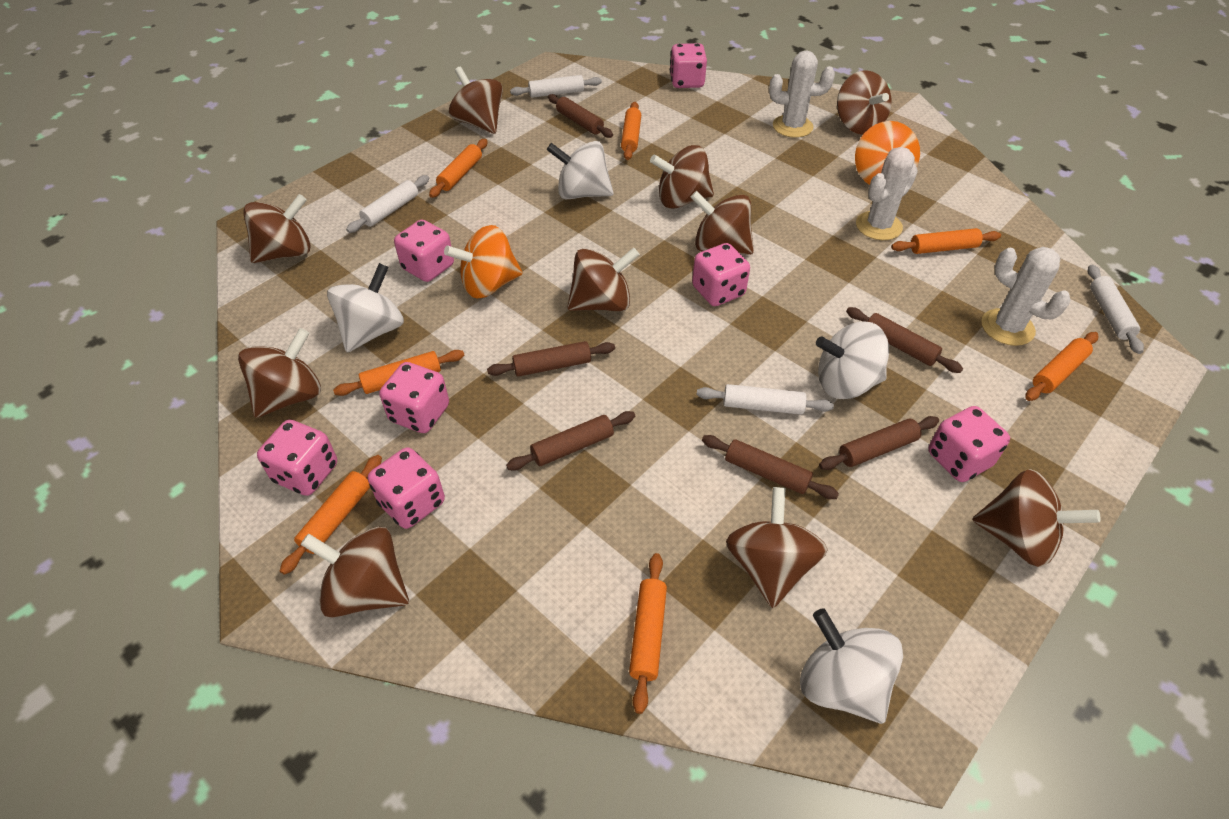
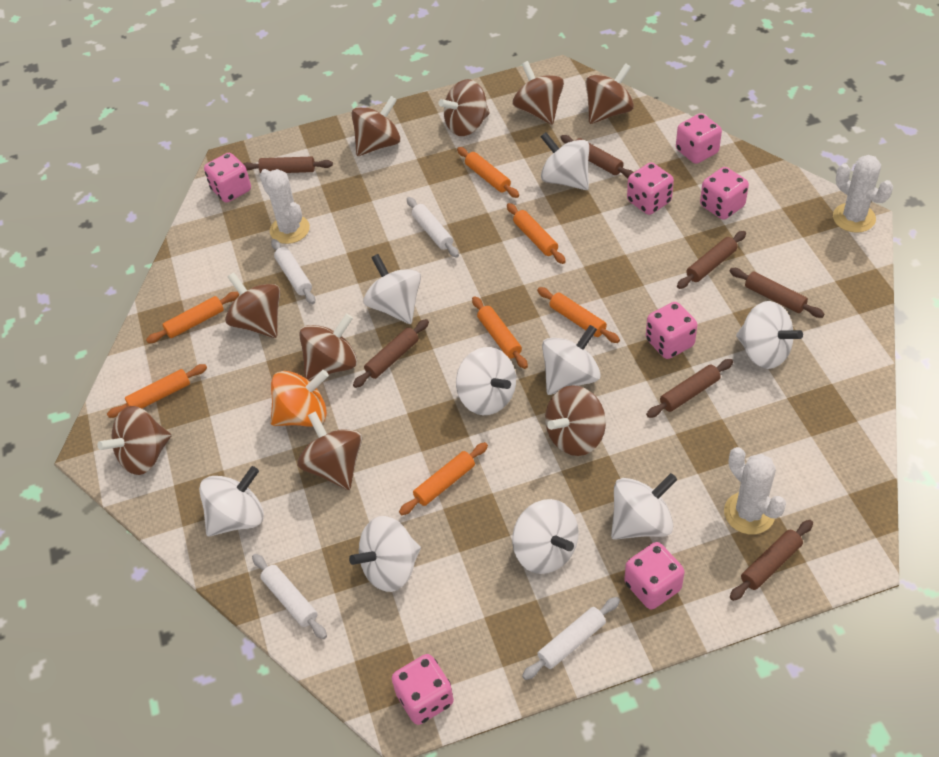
brown rolling pin: [487,341,615,377] [506,411,635,471] [548,94,613,138] [702,435,839,499] [819,416,939,470] [846,307,963,373] = 6 -> [243,157,333,173] [353,319,429,388] [560,135,634,178] [646,359,733,418] [677,231,746,289] [730,268,825,318] [730,520,813,601] = 7
brown spinning top: [238,328,321,418] [243,194,311,263] [300,526,409,618] [449,67,503,134] [567,247,640,311] [650,145,714,209] [690,191,754,255] [726,487,828,608] [837,70,892,135] [972,469,1101,567] = 10 -> [97,406,171,475] [225,272,280,338] [298,411,362,490] [299,313,357,381] [351,96,401,156] [438,79,490,136] [513,61,564,125] [545,385,606,456] [585,63,634,124] = 9
orange spinning top: [444,225,523,298] [855,121,920,185] = 2 -> [271,370,329,427] = 1
white spinning top: [327,263,404,352] [547,141,614,199] [800,608,903,724] [816,322,889,399] = 4 -> [199,466,264,537] [349,516,421,592] [363,254,421,324] [456,347,516,415] [512,499,579,574] [540,132,589,190] [542,325,601,395] [611,473,677,540] [736,301,803,369] = 9

